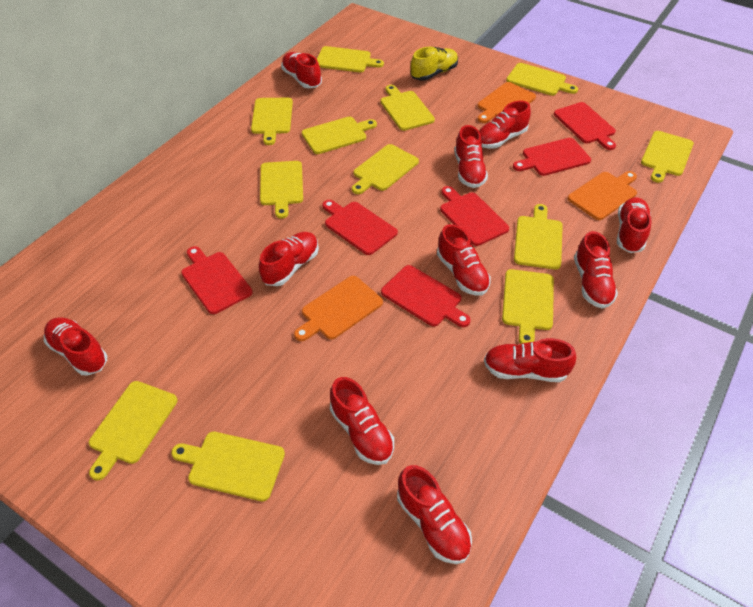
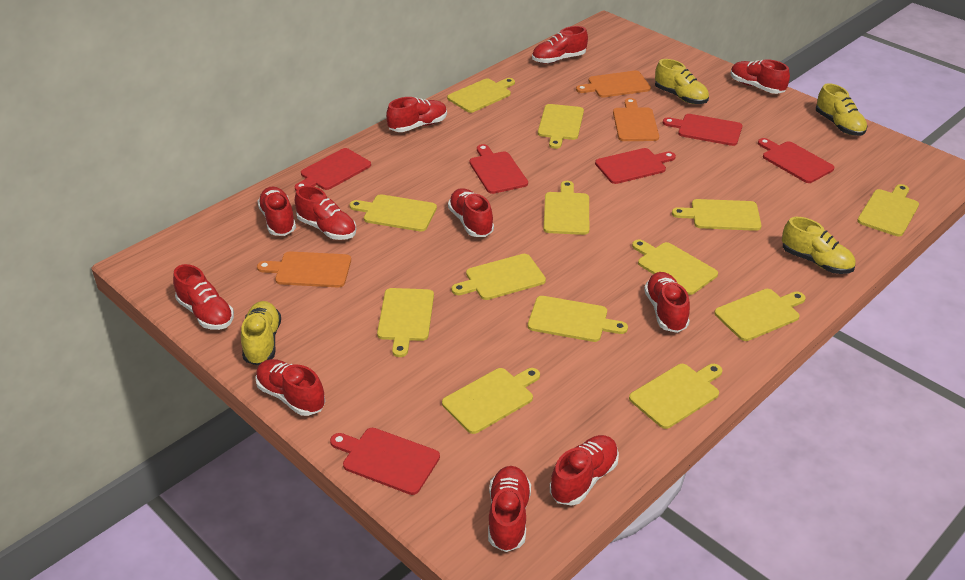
yellow cutting board: [89,381,177,481] [171,432,285,501] [251,98,293,145] [260,161,303,219] [302,117,377,154] [317,46,384,72] [352,144,419,194] [380,85,435,131] [502,269,554,344] [506,63,578,96] [514,204,563,270] [641,131,694,183] = 12 -> [350,194,437,232] [377,288,434,357] [442,368,540,434] [447,78,515,113] [452,254,546,300] [528,296,628,342] [538,104,584,149] [543,181,589,235] [629,364,722,429] [632,240,718,295] [672,199,761,231] [714,289,806,341] [857,184,919,236] = 13
yellow shoe: [410,47,458,81] = 1 -> [241,301,281,366] [655,59,709,104] [782,217,856,274] [816,83,868,136] = 4

